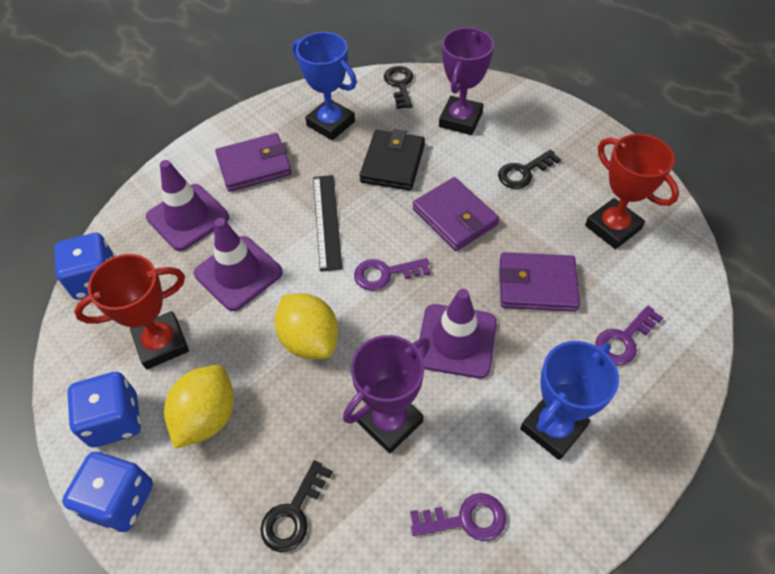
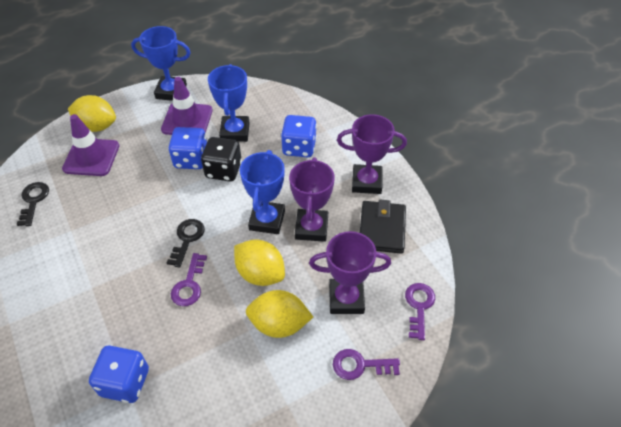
black dice: none = 0 -> [201,137,242,182] = 1
black key: [261,460,333,552] [384,66,414,109] [498,150,561,189] = 3 -> [17,182,49,226] [167,219,205,268] = 2
black ruler: [313,175,343,272] = 1 -> none = 0
blue trophy: [292,32,357,140] [520,341,619,460] = 2 -> [131,26,191,101] [208,64,250,142] [240,150,285,234] = 3
purple traffic cone: [146,160,229,251] [194,218,283,311] [418,289,497,378] = 3 -> [62,114,119,176] [161,77,213,135] = 2
purple trophy: [343,335,430,453] [439,27,494,135] = 2 -> [289,157,335,242] [309,231,391,314] [337,114,407,194] = 3
purple wallet: [215,133,292,192] [413,177,499,251] [499,252,580,312] = 3 -> none = 0
red trophy: [74,254,189,369] [585,134,679,249] = 2 -> none = 0
yellow lemon: [164,365,234,449] [274,293,338,359] = 2 -> [68,95,116,132] [234,239,285,286] [246,290,313,338] = 3

